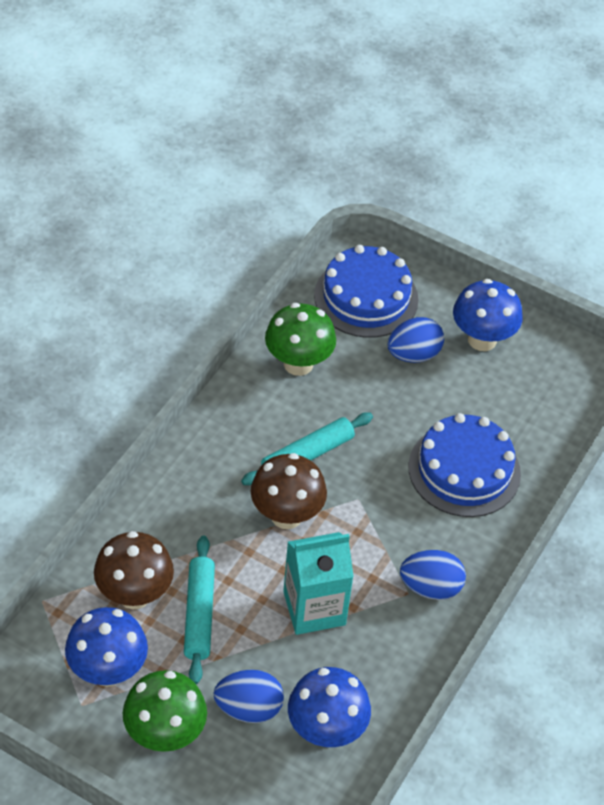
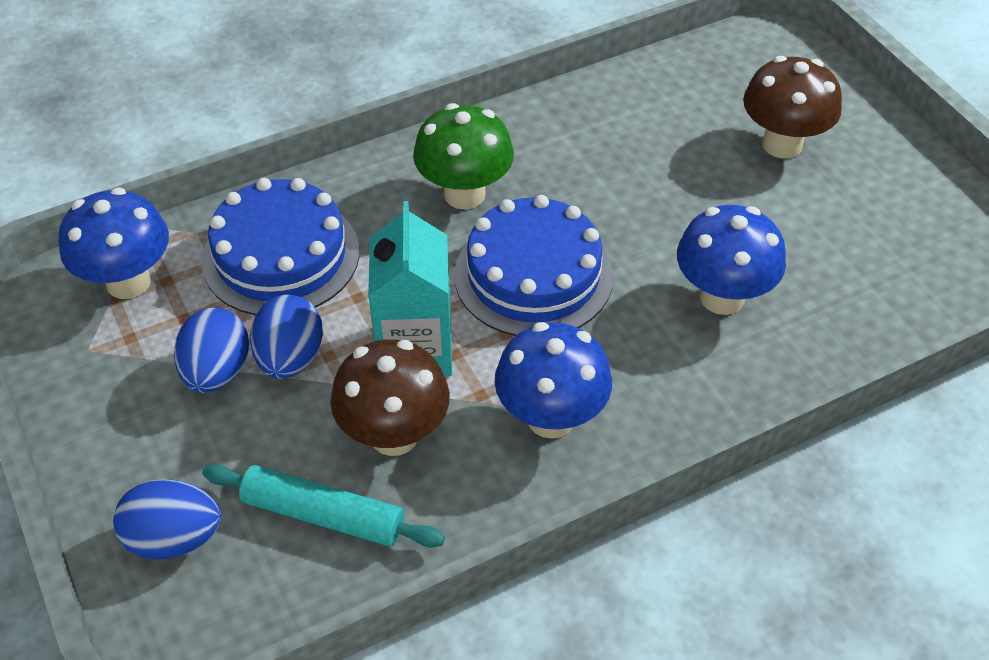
green mushroom: [123,670,207,752] [265,303,336,376] = 2 -> [413,103,514,210] = 1
turquoise rolling pin: [184,536,215,684] [241,412,373,485] = 2 -> [202,464,445,548] = 1

